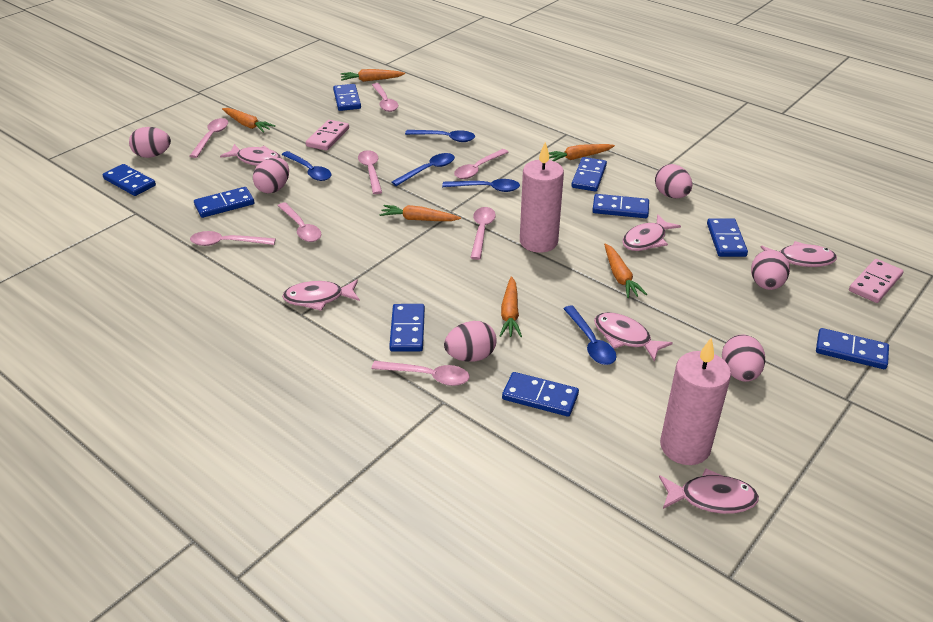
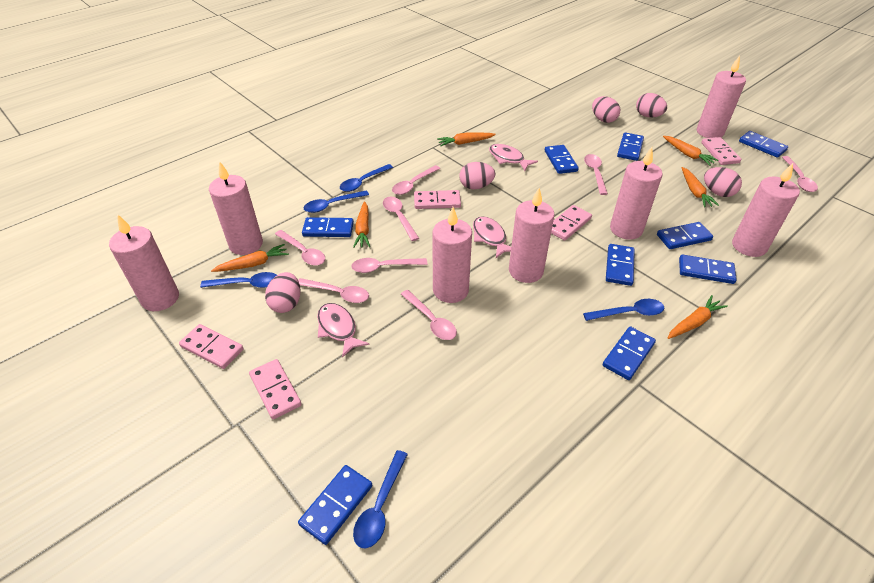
pink candle: [520,142,564,253] [660,338,731,465] = 2 -> [109,214,179,311] [209,161,263,255] [432,207,472,303] [509,188,555,283] [610,147,662,240] [697,56,746,138] [732,163,800,257] = 7
pink domino: [306,120,349,151] [849,259,904,303] = 2 -> [179,324,244,369] [249,359,302,419] [414,190,461,209] [551,205,592,241] [701,137,741,165] = 5
pink egg: [129,127,171,158] [253,158,289,194] [444,321,497,362] [655,164,692,198] [722,334,765,382] [751,250,790,290] = 6 -> [265,272,301,313] [459,162,495,189] [592,96,620,123] [636,93,667,118] [704,167,742,197] = 5
pink fish: [220,144,282,166] [282,280,360,311] [594,312,673,362] [622,214,681,251] [659,468,759,514] [760,241,837,267] = 6 -> [317,303,369,358] [473,216,511,258] [489,144,538,171] = 3

